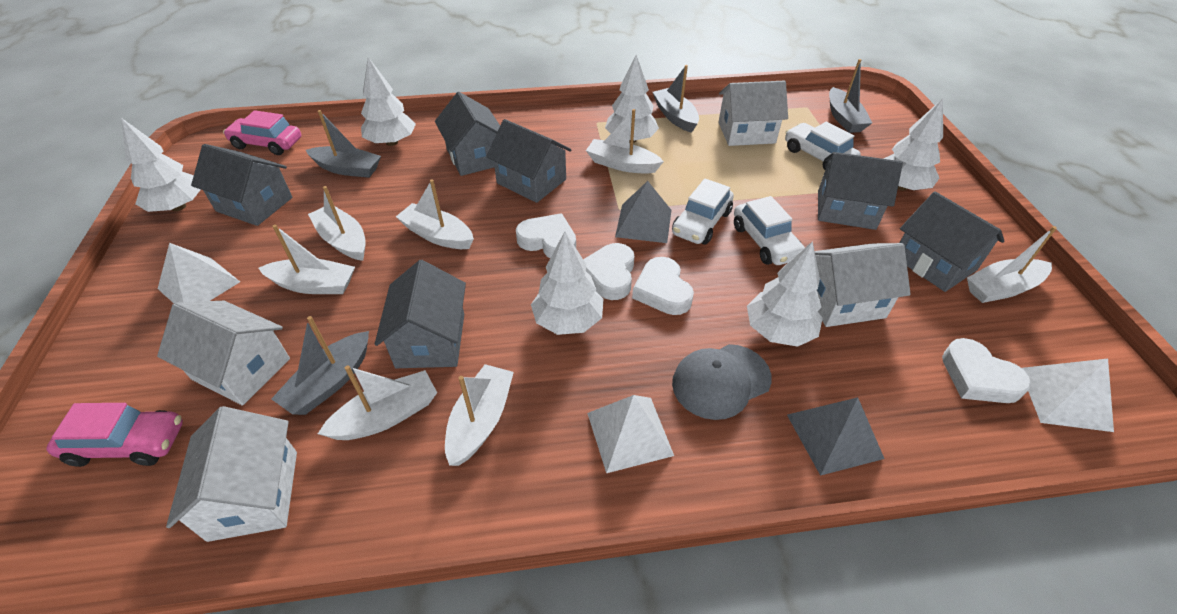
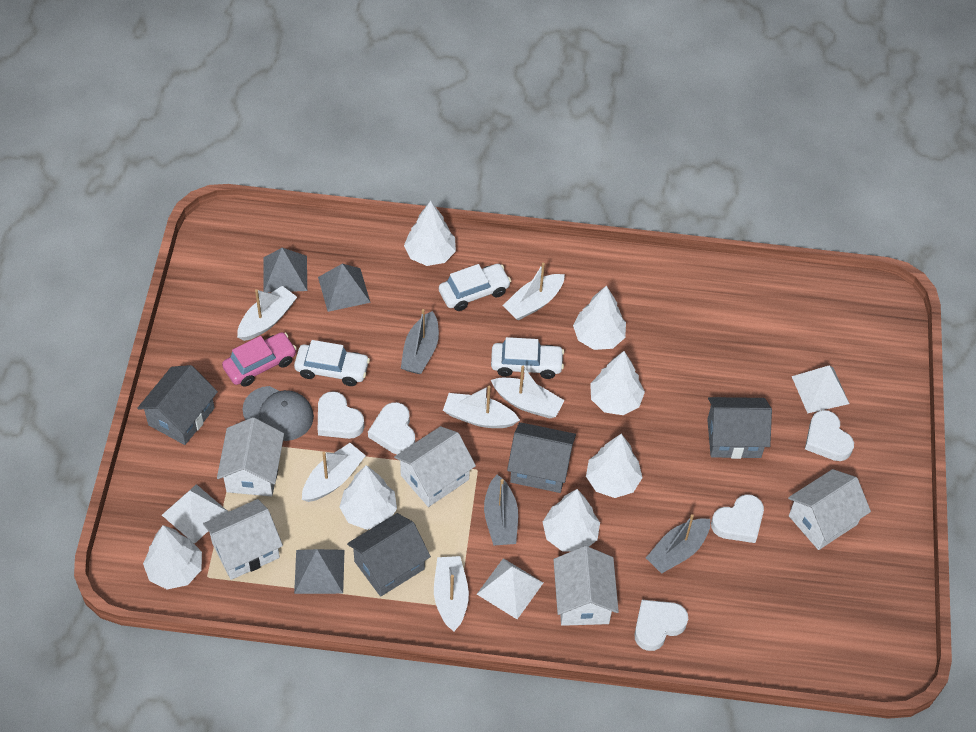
grey boat: [271,316,369,415] [306,110,381,178] [653,65,699,133] [829,59,872,133] = 4 -> [401,309,439,374] [484,474,518,546] [646,514,710,574] = 3
grey house: [191,144,293,226] [375,260,466,368] [435,92,500,176] [486,119,572,203] [818,152,903,230] [900,191,1004,292] = 6 -> [137,365,218,445] [347,513,431,597] [507,422,576,493] [707,397,772,459] = 4
grey pyramid: [615,181,672,243] [787,397,885,476] = 2 -> [263,248,307,293] [294,549,344,594] [318,264,371,312] = 3
pink car: [46,403,183,467] [223,110,301,155] = 2 -> [222,332,297,387] = 1
white boat: [259,225,355,294] [308,186,366,261] [318,365,437,440] [396,179,474,249] [445,364,514,466] [586,109,664,174] [967,226,1057,303] = 7 -> [237,286,297,341] [302,443,366,502] [434,556,469,632] [443,385,520,428] [491,366,565,419] [503,263,565,321] = 6
white heart: [516,213,576,258] [583,243,634,300] [632,257,694,315] [942,338,1031,403] = 4 -> [318,391,364,439] [368,402,415,454] [634,600,688,651] [711,494,764,543] [805,410,854,461] = 5
white house: [157,301,290,405] [166,406,297,542] [718,80,788,146] [815,243,911,327] = 4 -> [203,499,283,580] [217,417,284,497] [394,426,476,507] [553,546,619,626] [788,469,871,550] = 5
white tree: [121,118,201,212] [361,57,416,146] [531,231,604,335] [605,55,659,143] [747,241,823,347] [883,98,943,191] = 6 -> [143,525,202,589] [339,465,397,530] [404,201,456,266] [543,489,600,551] [573,286,626,350] [586,434,643,498] [590,351,645,415] = 7

